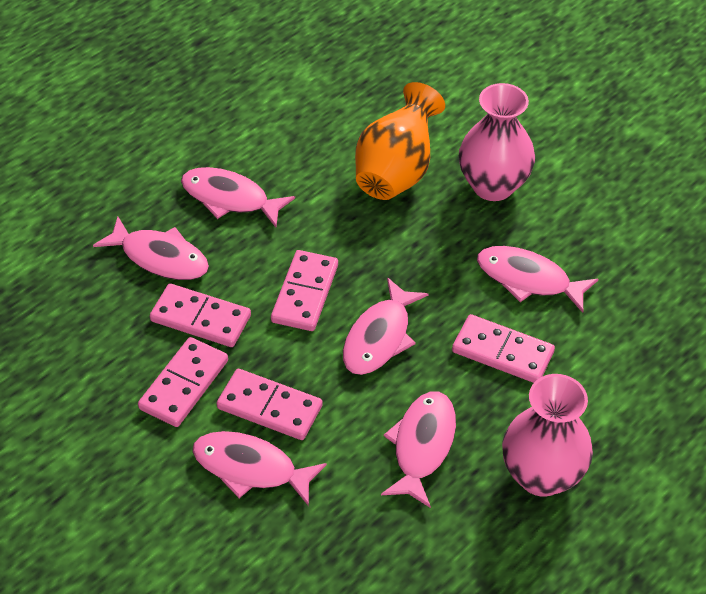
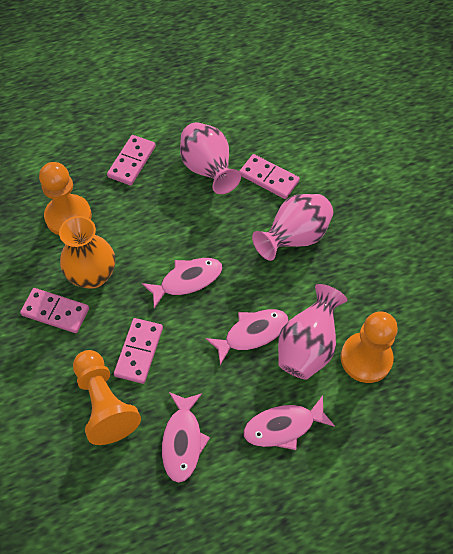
orange pawn: none = 0 -> [39,162,92,235] [73,350,141,445] [340,311,398,383] = 3
pink domino: [138,337,228,427] [150,283,251,347] [217,369,322,440] [271,250,338,331] [452,314,555,383] = 5 -> [20,288,89,333] [107,135,156,185] [114,318,163,384] [239,154,300,199] = 4
pink fish: [93,216,209,280] [181,167,295,227] [192,431,327,506] [343,277,429,375] [381,391,456,508] [477,246,598,313] = 6 -> [142,258,223,308] [162,392,210,483] [205,309,289,365] [243,395,335,450] = 4
pink vase: [459,83,535,201] [502,374,593,497] = 2 -> [180,122,241,194] [252,194,333,261] [278,284,347,380] = 3

